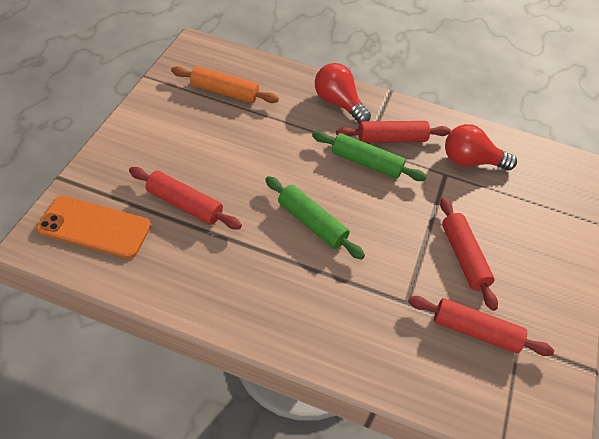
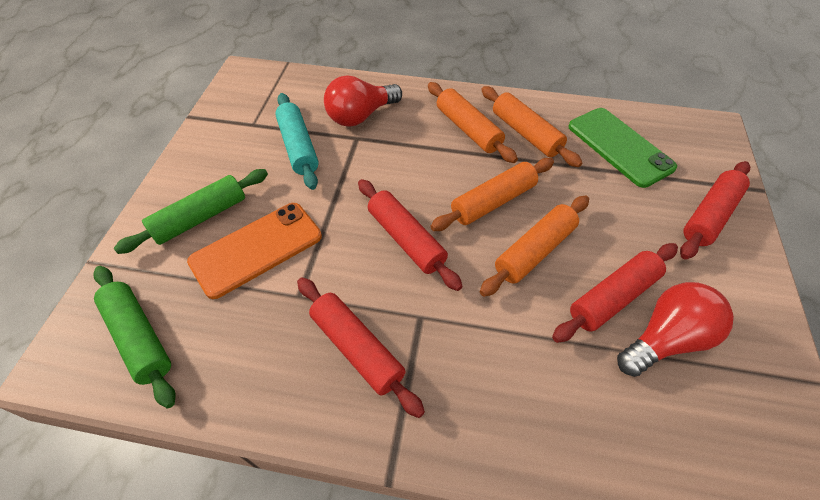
green phone: none = 0 -> [568,108,677,188] = 1
orange rolling pin: [171,66,279,103] = 1 -> [428,82,518,163] [430,158,554,231] [480,196,589,297] [481,86,582,167] = 4
turquoise rolling pin: none = 0 -> [275,93,319,190] = 1

